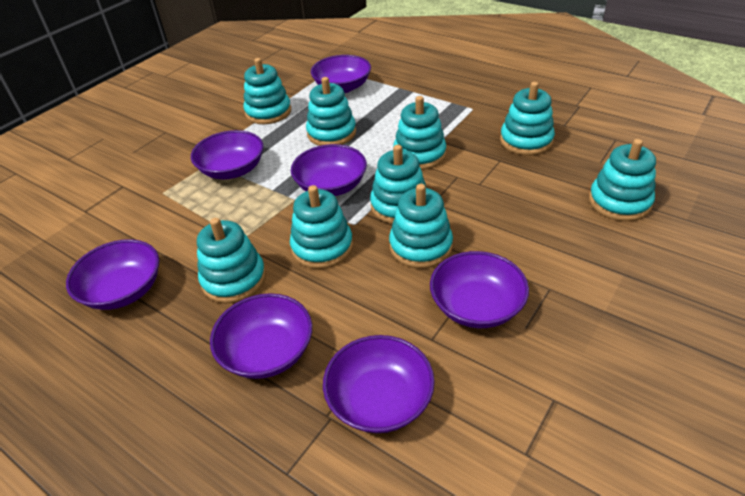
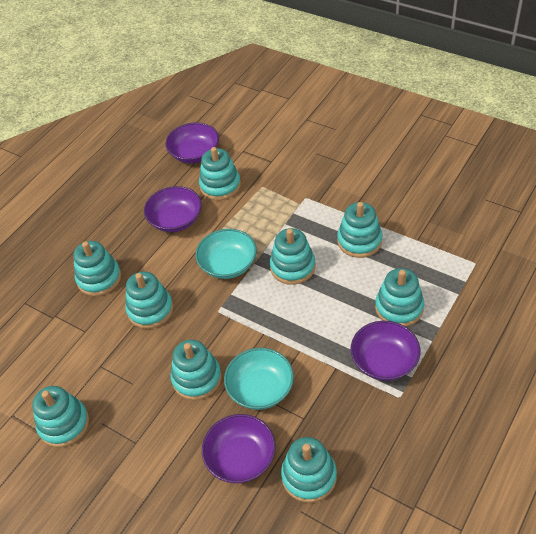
purple bowl: [66,239,159,310] [191,130,263,179] [210,293,312,379] [291,144,367,196] [311,55,371,93] [323,335,435,433] [430,251,529,328] = 7 -> [144,186,202,232] [165,122,219,164] [202,414,276,483] [350,321,420,381] = 4
turquoise bowl: none = 0 -> [195,229,257,279] [224,348,294,410] = 2

